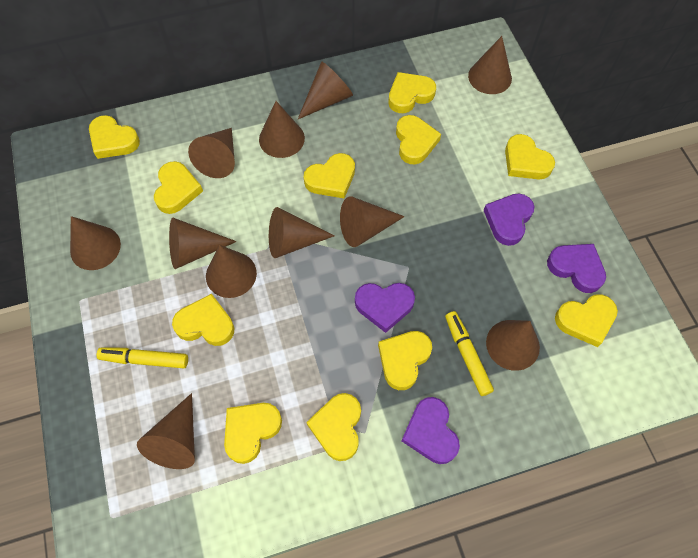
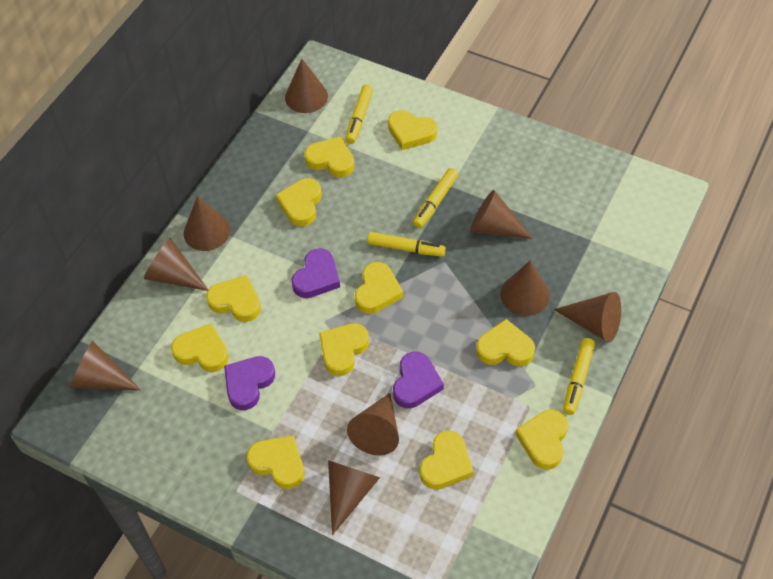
brown cone: [70,216,121,270] [137,393,195,469] [169,218,237,269] [188,128,235,178] [206,245,257,298] [259,101,305,158] [269,207,335,258] [298,62,353,119] [340,196,405,247] [468,36,512,94] [486,320,540,371] = 11 -> [70,341,141,390] [144,238,208,291] [184,196,230,251] [285,59,328,113] [328,460,380,535] [347,393,399,456] [470,190,533,239] [500,261,550,316] [554,292,621,342] = 9
purple heart: [355,283,415,333] [402,397,460,464] [483,193,535,246] [547,244,606,293] = 4 -> [224,356,275,410] [291,248,340,298] [393,352,444,408] = 3
yellow marker: [97,347,188,368] [445,311,494,396] = 2 -> [346,84,373,144] [367,232,446,257] [413,168,458,228] [563,338,595,415] = 4

